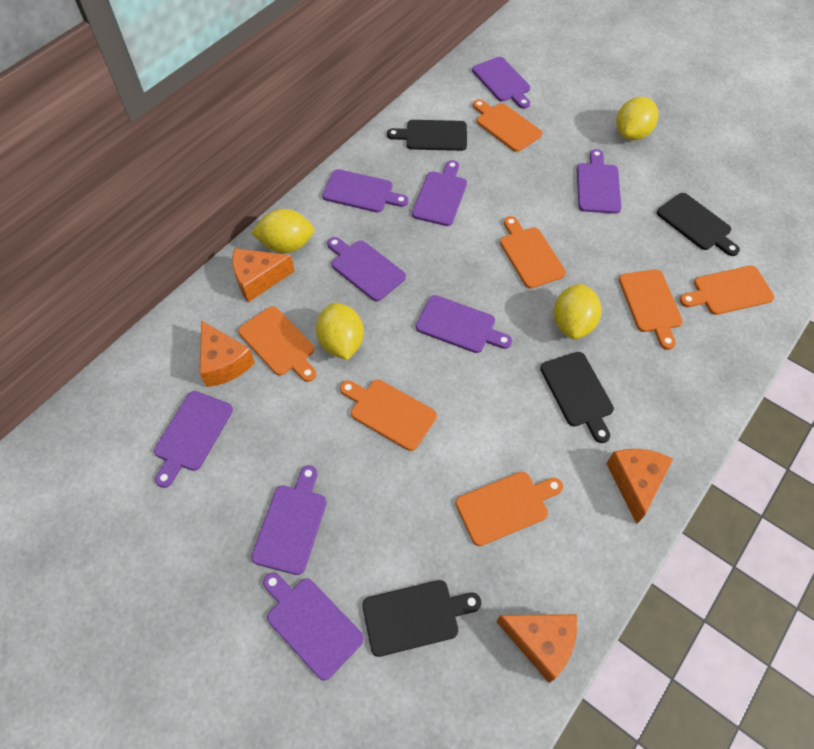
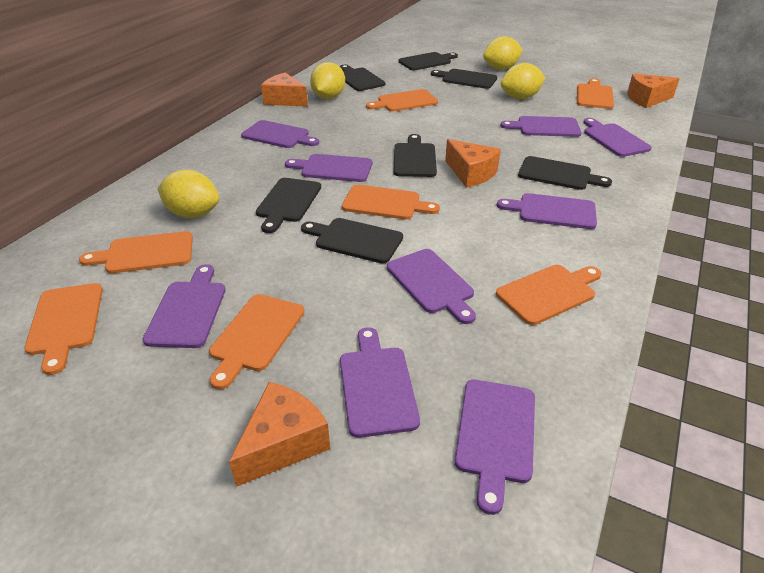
black cutting board: [362,580,481,657] [387,120,467,151] [540,352,614,443] [657,193,740,256] = 4 -> [256,178,321,233] [301,218,403,263] [340,65,385,91] [394,134,437,177] [398,52,458,71] [431,69,497,89] [518,156,612,190] = 7

